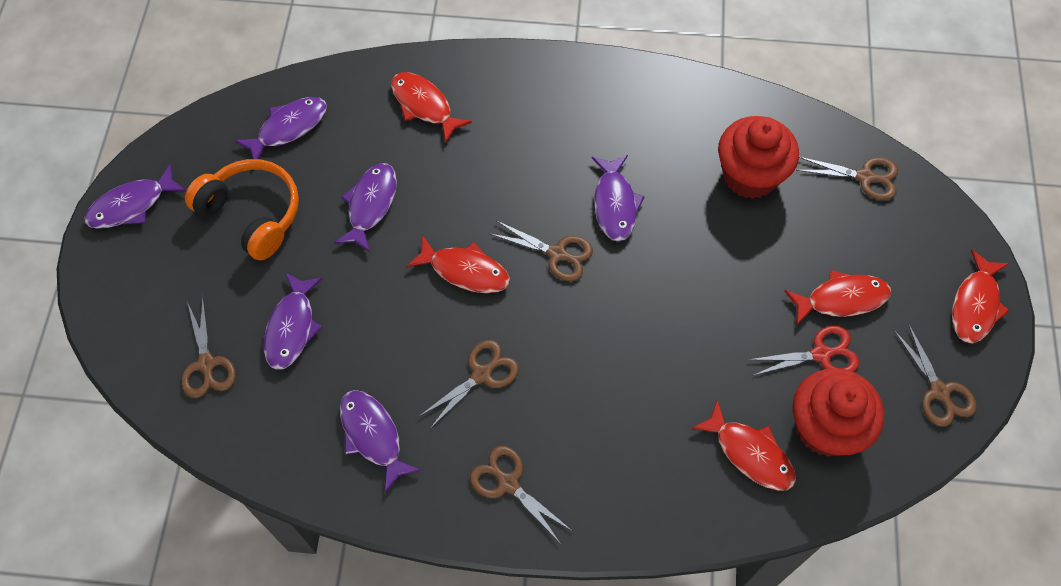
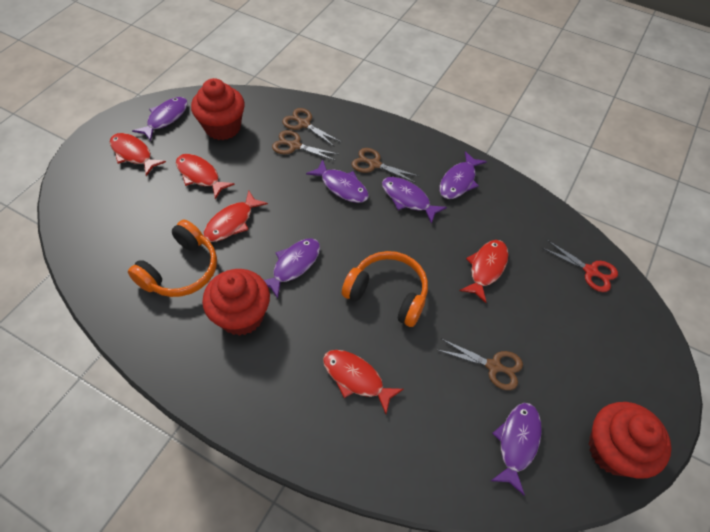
brown scissors: [181,297,236,398] [420,340,519,429] [470,446,572,544] [489,221,593,281] [796,157,898,200] [894,323,977,427] = 6 -> [272,130,337,161] [282,108,341,147] [352,148,420,183] [438,339,523,390] = 4
orange headphones: [185,159,299,260] = 1 -> [128,220,217,297] [342,251,428,327] = 2
red cupcake: [718,116,799,199] [793,368,884,457] = 2 -> [191,78,245,140] [202,269,270,336] [589,402,671,479] = 3

